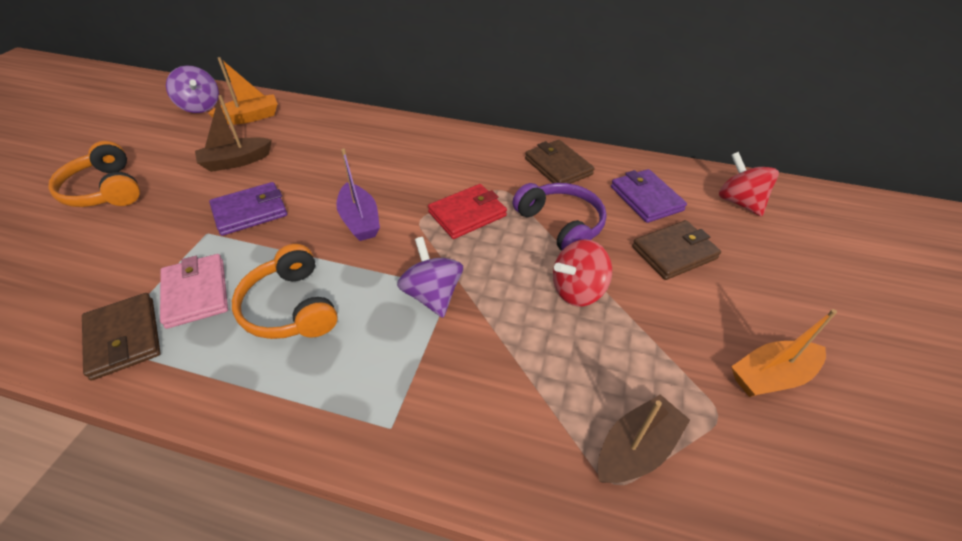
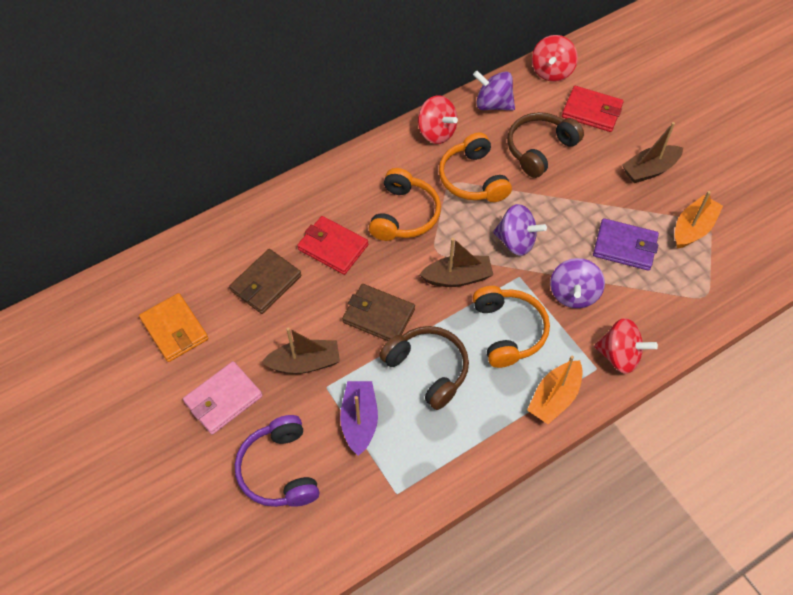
brown boat: [195,95,272,172] [598,394,690,483] = 2 -> [262,328,340,374] [419,238,493,287] [622,122,683,183] = 3
brown headphones: none = 0 -> [379,326,469,410] [507,112,584,178] = 2
brown wallet: [82,293,161,381] [525,140,595,184] [632,220,721,280] = 3 -> [229,249,302,314] [342,284,415,341] = 2
orange headphones: [48,141,140,207] [232,244,338,339] = 2 -> [369,168,441,241] [439,132,512,202] [473,286,550,368] = 3
orange wallet: none = 0 -> [139,293,208,362] = 1
purple spinning top: [166,66,219,113] [397,237,463,318] = 2 -> [473,70,515,111] [493,204,547,256] [550,258,605,308] = 3
purple wallet: [209,182,287,236] [611,169,687,223] = 2 -> [593,218,659,271] = 1
red spinning top: [553,239,612,306] [719,152,779,216] = 2 -> [418,95,458,144] [532,35,578,82] [594,318,658,374] = 3
red wallet: [428,184,507,239] = 1 -> [297,216,368,275] [562,86,624,132] = 2

